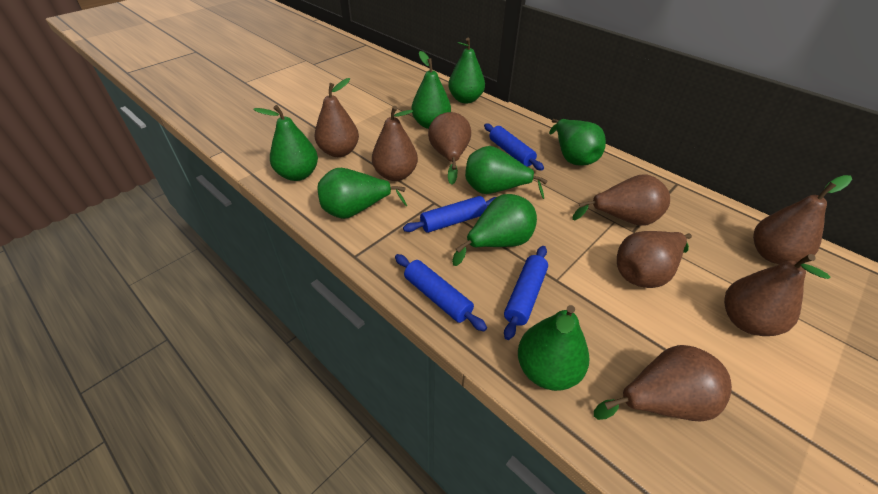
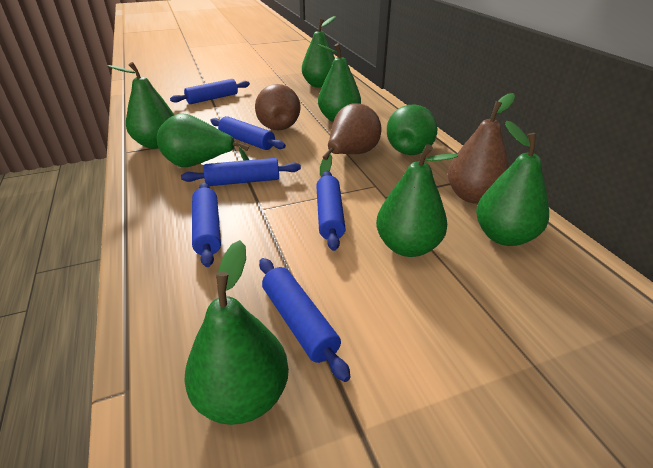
blue rolling pin: [395,254,487,331] [403,196,496,233] [484,124,544,171] [504,246,548,340] = 4 -> [170,79,250,104] [181,158,301,186] [192,182,221,267] [210,116,286,150] [259,258,351,382] [316,171,346,251] = 6
brown pear: [315,78,359,157] [372,106,418,181] [428,112,471,185] [572,174,670,226] [594,345,732,421] [617,231,692,288] [724,254,831,336] [753,175,852,264] = 8 -> [255,84,301,130] [320,104,381,177] [448,93,515,204] = 3

